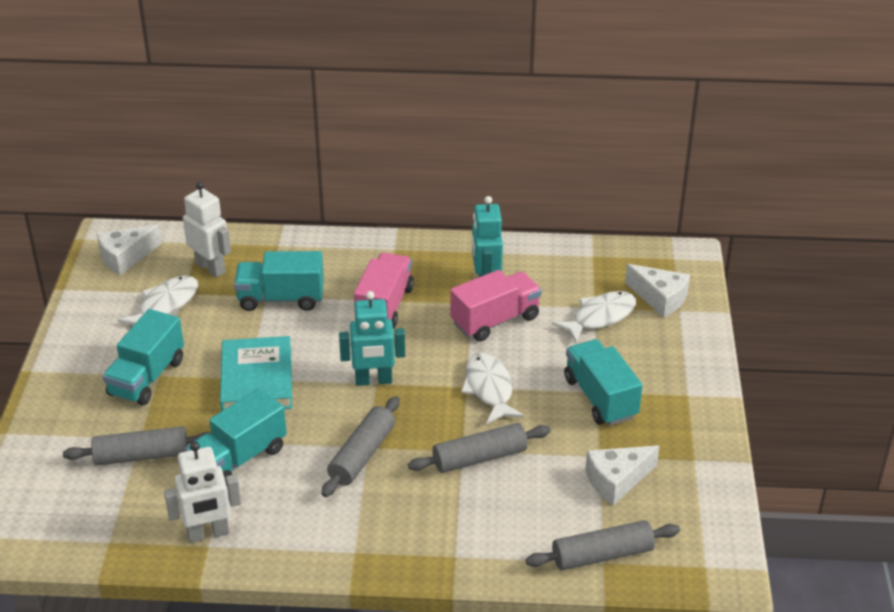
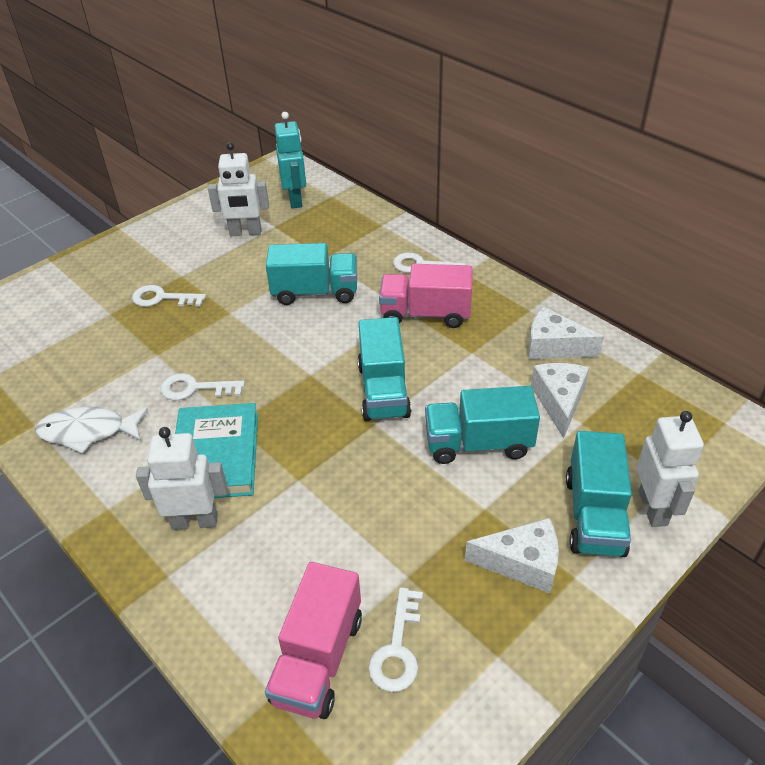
grey rolling pin: [63,426,211,466] [321,396,400,497] [408,423,551,473] [526,520,680,570] = 4 -> none = 0
turquoise robot: [339,291,405,386] [472,196,503,277] = 2 -> [275,112,306,208] = 1
white fish: [118,275,198,324] [461,353,524,424] [552,291,636,343] = 3 -> [35,407,148,454] = 1
white key: none = 0 -> [132,285,206,307] [160,373,245,401] [368,587,423,692] [393,252,465,273] = 4
white robot: [164,442,241,543] [183,182,231,278] = 2 -> [136,427,228,530] [208,142,269,236] [636,411,704,527] = 3

